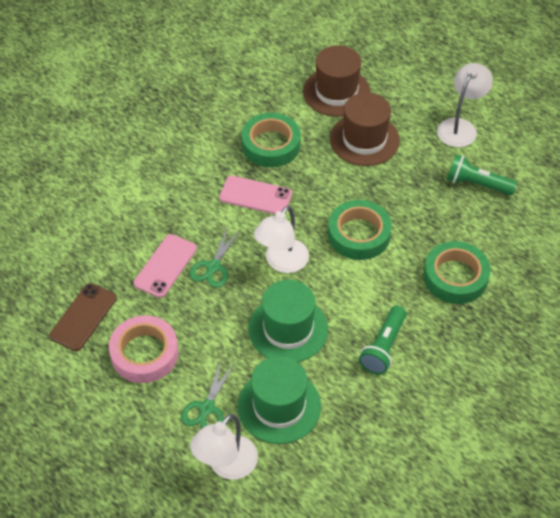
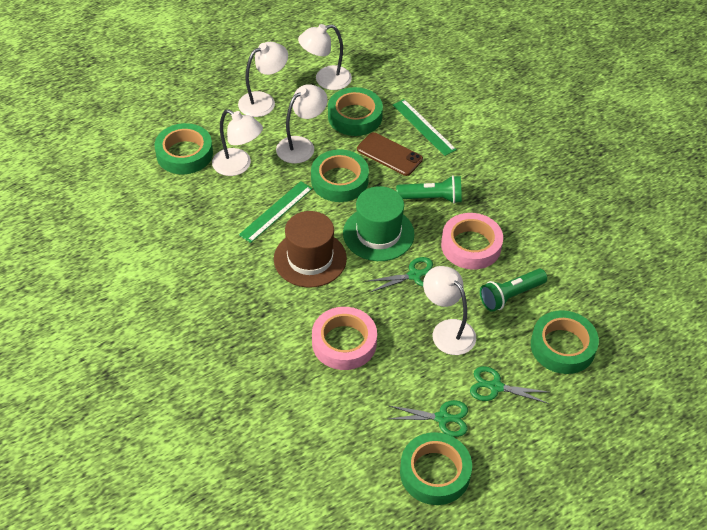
brown hat: [303,45,371,117] [330,92,400,166] = 2 -> [274,211,347,288] = 1
green hat: [238,356,321,444] [248,280,328,362] = 2 -> [343,186,415,261] = 1
green ruler: none = 0 -> [239,181,313,243] [393,99,457,156] = 2
green scissors: [181,360,235,428] [190,227,240,288] = 2 -> [365,257,433,292] [388,400,468,437] [470,366,549,404] = 3
green tape: [241,113,301,167] [328,200,392,260] [423,241,491,304] = 3 -> [154,123,213,174] [311,149,369,202] [328,87,383,136] [400,432,472,505] [531,310,599,374] = 5
pink phone: [134,234,197,298] [219,175,292,214] = 2 -> none = 0
pink tape: [109,315,179,383] = 1 -> [312,307,377,370] [441,213,503,270] = 2
white lamp: [190,414,258,480] [254,206,309,273] [437,63,493,147] = 3 -> [212,109,263,176] [238,42,288,117] [276,84,327,164] [298,24,352,90] [423,266,476,355] = 5

